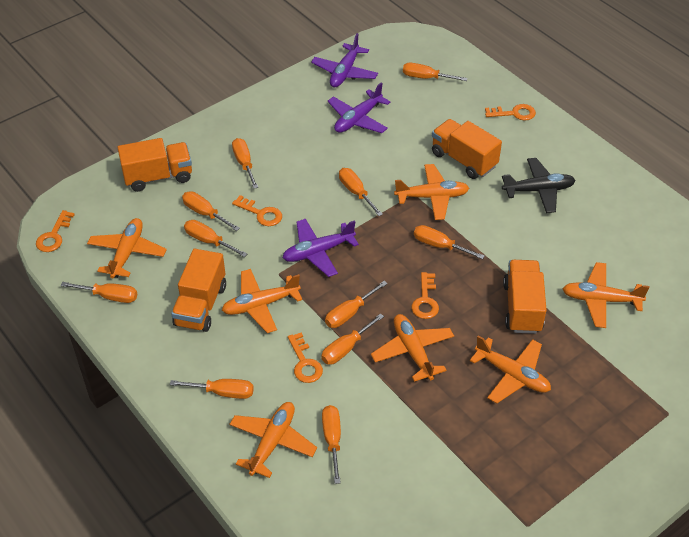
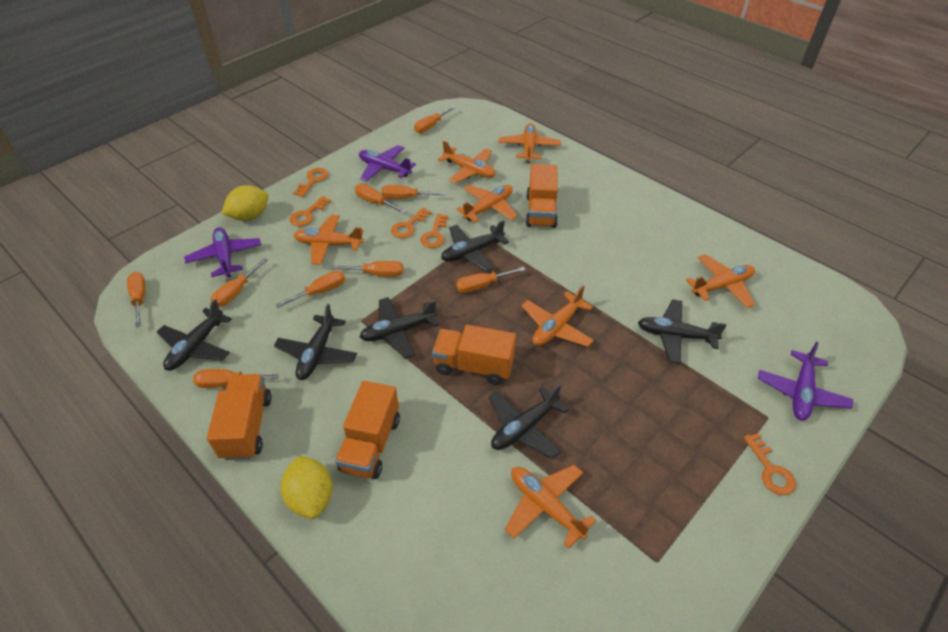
black plane: [502,158,576,213] = 1 -> [157,299,232,370] [274,304,357,380] [360,297,439,359] [441,220,509,272] [489,384,569,459] [638,299,727,364] = 6
orange screwdriver: [61,282,137,303] [170,379,254,399] [182,191,240,231] [184,220,247,257] [232,138,258,189] [321,313,384,364] [322,405,341,484] [325,281,388,328] [339,168,383,216] [403,63,467,81] [414,225,485,259] = 11 -> [127,272,146,327] [193,369,279,388] [211,258,268,307] [276,271,345,308] [332,261,403,277] [355,184,406,213] [382,185,446,199] [414,106,456,133] [456,267,525,293] = 9
yellow lemon: none = 0 -> [222,185,268,221] [281,456,332,519] = 2

